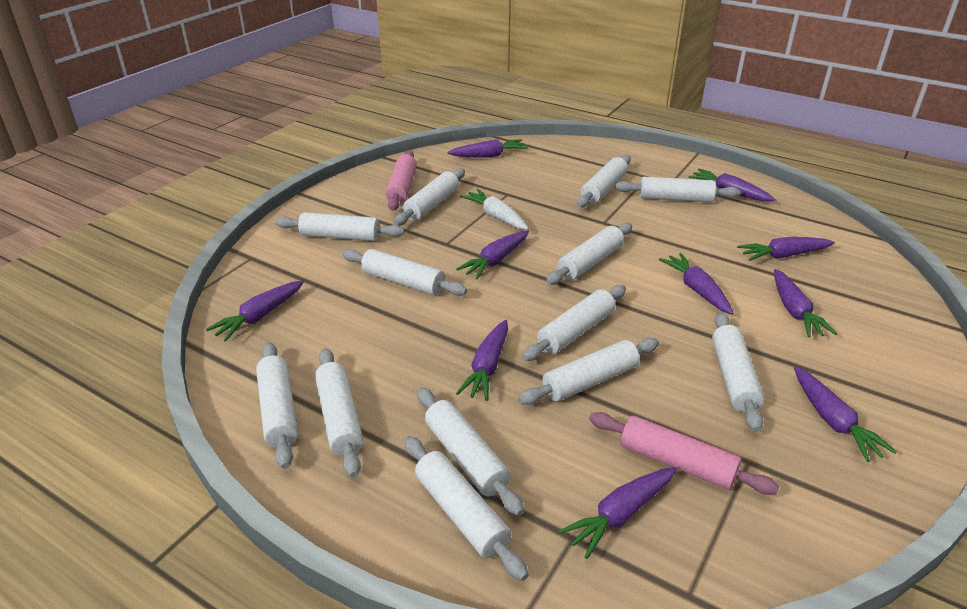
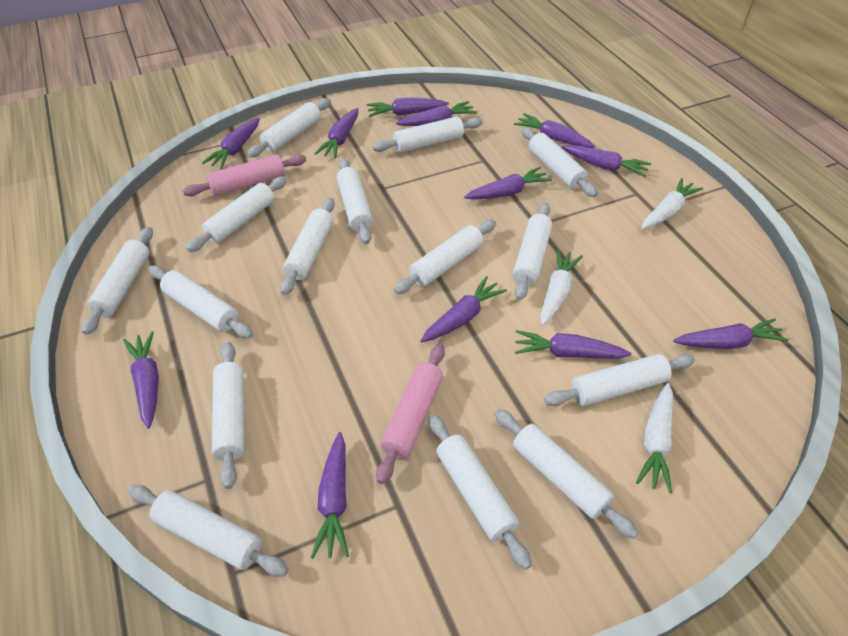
purple carrot: [206,280,304,342] [447,139,528,158] [456,230,529,279] [456,320,508,401] [558,467,676,559] [659,253,734,315] [689,169,775,201] [737,237,835,261] [774,269,837,337] [794,367,897,462] = 10 -> [123,331,159,428] [202,118,260,169] [311,432,349,558] [314,108,358,158] [367,97,449,117] [396,101,477,126] [420,276,507,343] [464,167,552,199] [514,113,595,148] [515,330,632,359] [562,145,651,177] [673,318,789,349] = 12
white carrot: [460,189,529,230] = 1 -> [540,249,583,326] [636,383,673,493] [641,178,703,229] = 3
white rolling pin: [256,342,298,469] [275,212,405,241] [315,348,364,477] [342,249,467,296] [394,168,465,226] [404,436,528,581] [417,387,524,516] [518,338,659,405] [522,285,626,361] [546,223,632,285] [577,155,631,208] [615,177,740,202] [712,312,764,432] = 13 -> [82,227,153,335] [128,485,288,577] [148,265,253,338] [186,176,287,252] [212,342,245,489] [247,98,331,158] [280,198,335,295] [337,158,373,244] [372,116,483,153] [394,220,496,294] [429,414,532,570] [495,409,638,539] [513,203,552,300] [521,127,598,197] [544,354,695,406] = 15

